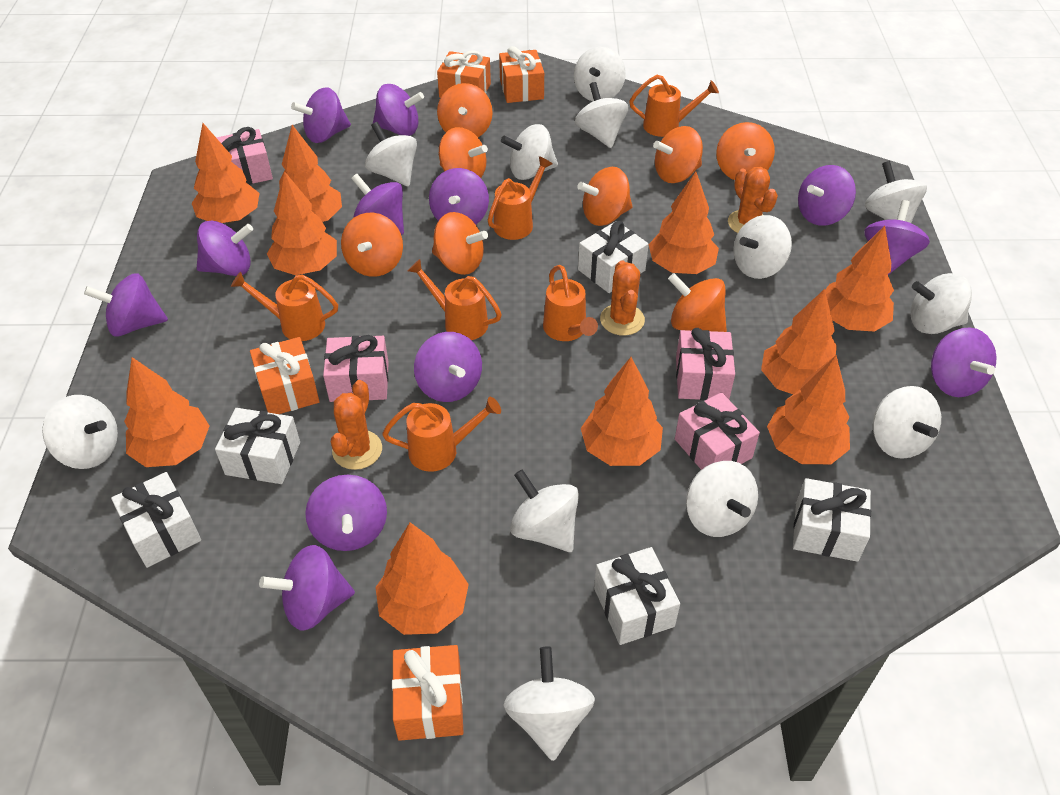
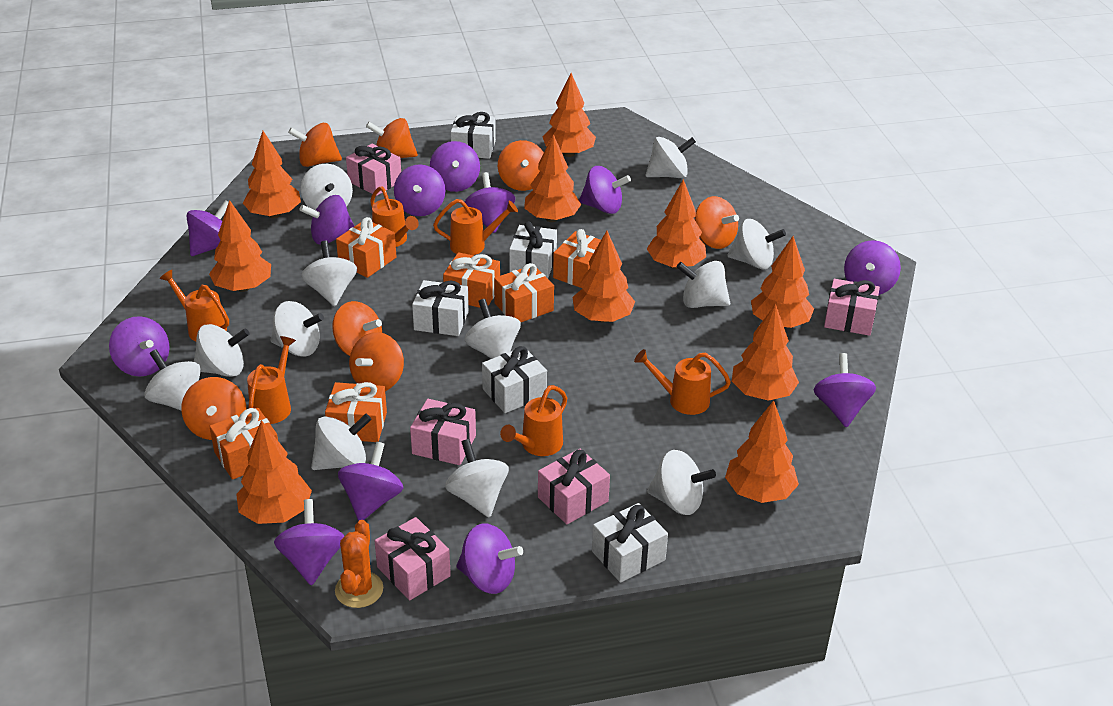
orange cactus: [331,380,382,470] [600,261,645,336] [728,167,778,233] = 3 -> [335,520,383,608] = 1
orange gift: [250,337,320,414] [392,645,464,741] [437,50,491,98] [499,46,544,103] = 4 -> [209,408,278,480] [325,382,387,442] [336,217,396,278] [443,252,500,308] [494,263,554,322] [553,229,601,288] = 6
orange spinning top: [341,213,403,277] [432,212,488,275] [437,83,493,137] [439,127,488,178] [577,167,632,226] [653,126,703,183] [668,273,727,332] [716,122,775,180] = 8 -> [181,377,246,440] [288,123,342,167] [332,301,382,356] [349,332,404,391] [366,118,418,158] [498,140,544,191] [695,196,739,249] = 7
pink gift: [216,127,273,185] [323,335,389,402] [675,393,760,470] [676,328,735,400] = 4 -> [346,144,401,196] [375,517,451,600] [410,399,476,465] [538,449,610,524] [824,279,880,336] = 5

